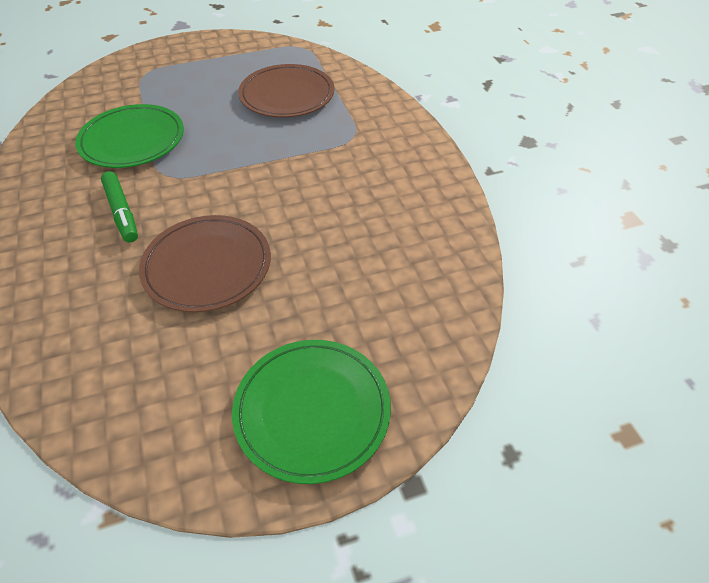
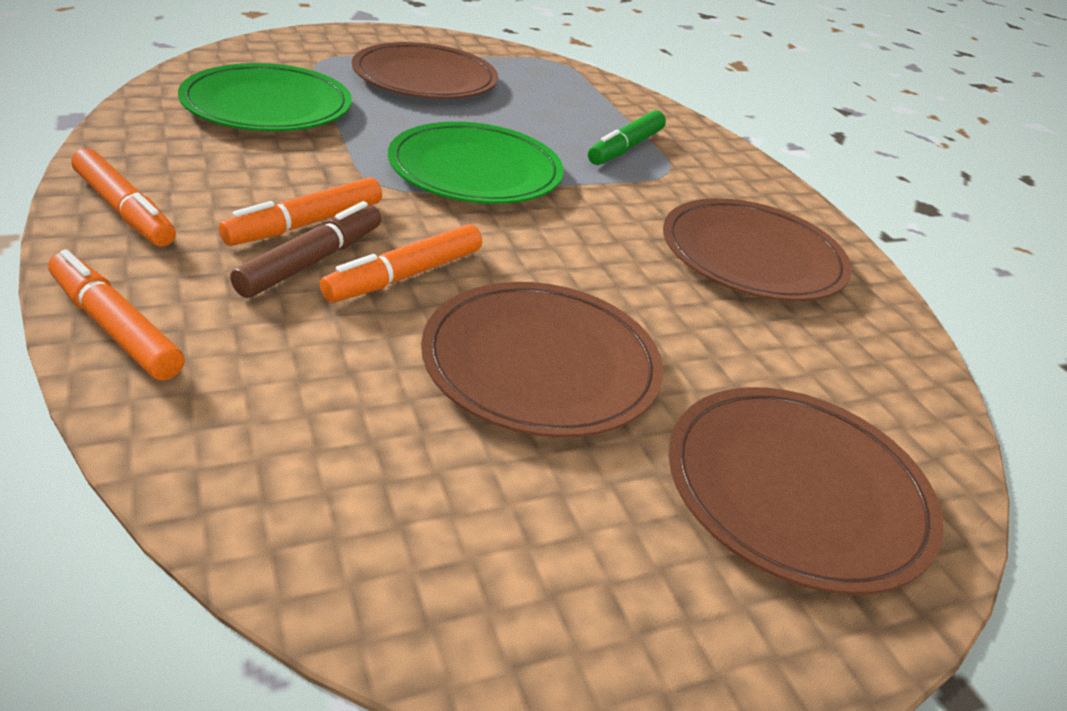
brown marker: none = 0 -> [230,201,381,298] = 1
brown plate: [139,215,271,312] [238,64,335,118] = 2 -> [352,42,498,99] [421,282,663,437] [663,198,852,301] [668,387,944,595] = 4
orange marker: none = 0 -> [48,250,185,380] [72,148,176,247] [219,177,382,246] [320,224,482,303] = 4

